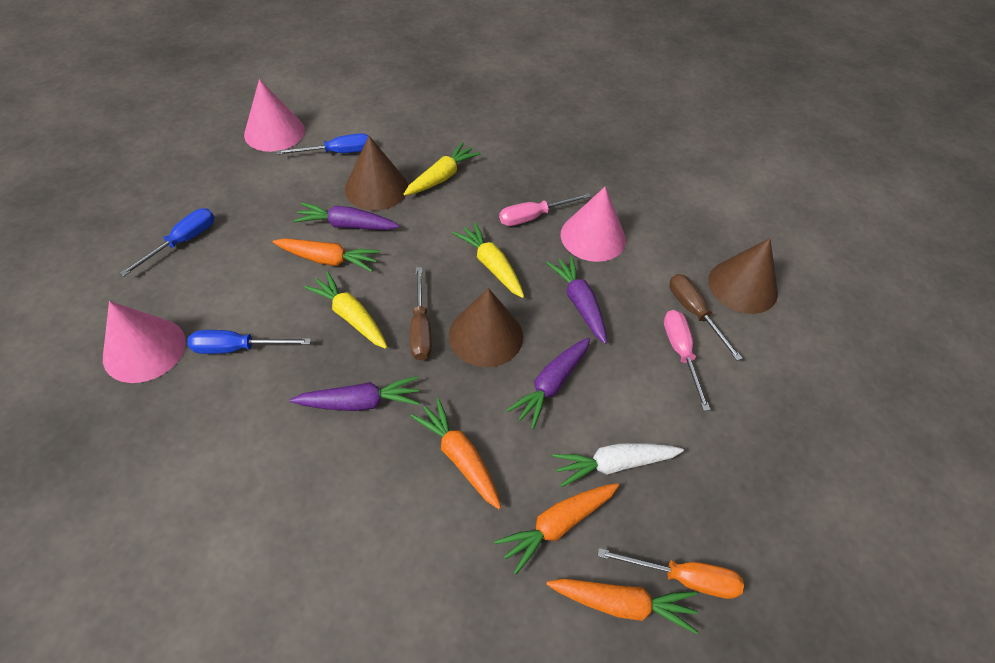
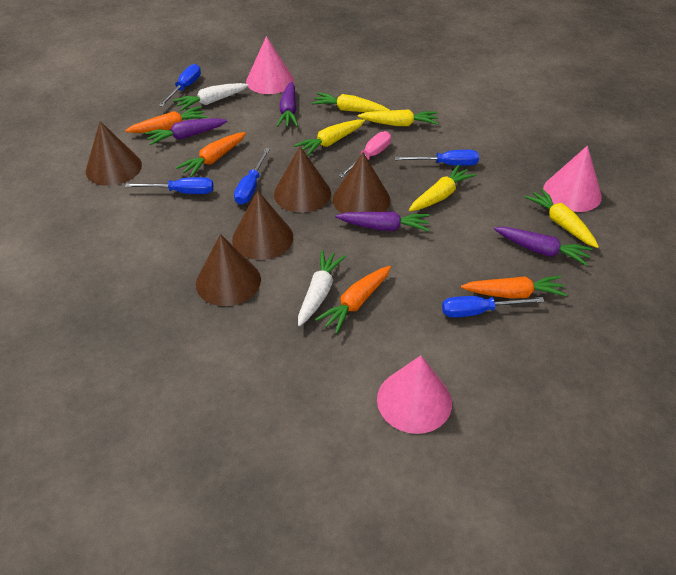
blue screwdriver: [120,208,215,276] [187,330,311,354] [276,133,369,155] = 3 -> [125,177,213,194] [158,64,201,107] [234,148,270,205] [395,150,479,166] [442,296,545,318] = 5
brown cone: [345,136,408,210] [449,288,523,367] [708,238,778,314] = 3 -> [86,121,142,186] [196,234,261,306] [232,190,293,260] [274,146,331,213] [333,153,390,213] = 5
brown screwdriver: [410,267,432,361] [669,274,743,361] = 2 -> none = 0
orange screwdriver: [597,548,744,599] = 1 -> none = 0
pink screwdriver: [499,193,591,226] [664,310,711,411] = 2 -> [338,131,391,178] = 1
white carrot: [552,443,684,487] = 1 -> [173,83,249,111] [298,250,346,326] = 2
yellow carrot: [304,271,387,349] [404,142,481,196] [453,222,524,298] = 3 -> [294,120,365,156] [312,92,390,112] [358,109,439,126] [409,164,476,211] [524,188,599,248] = 5

